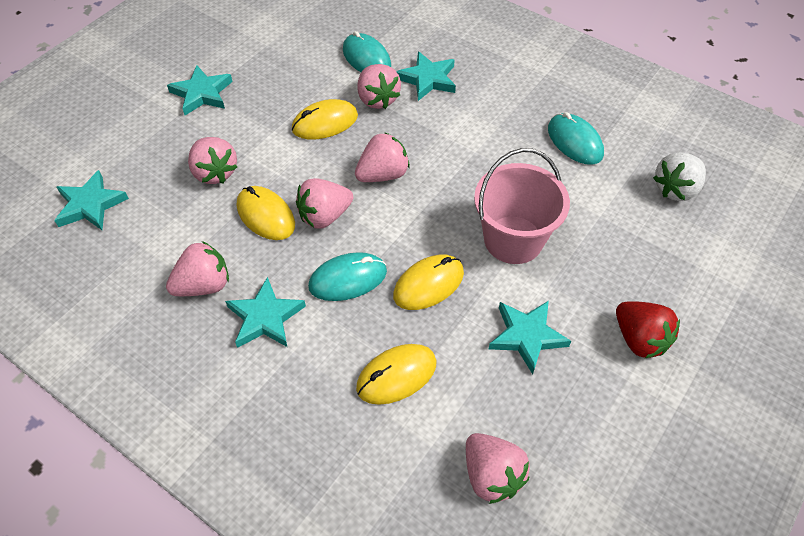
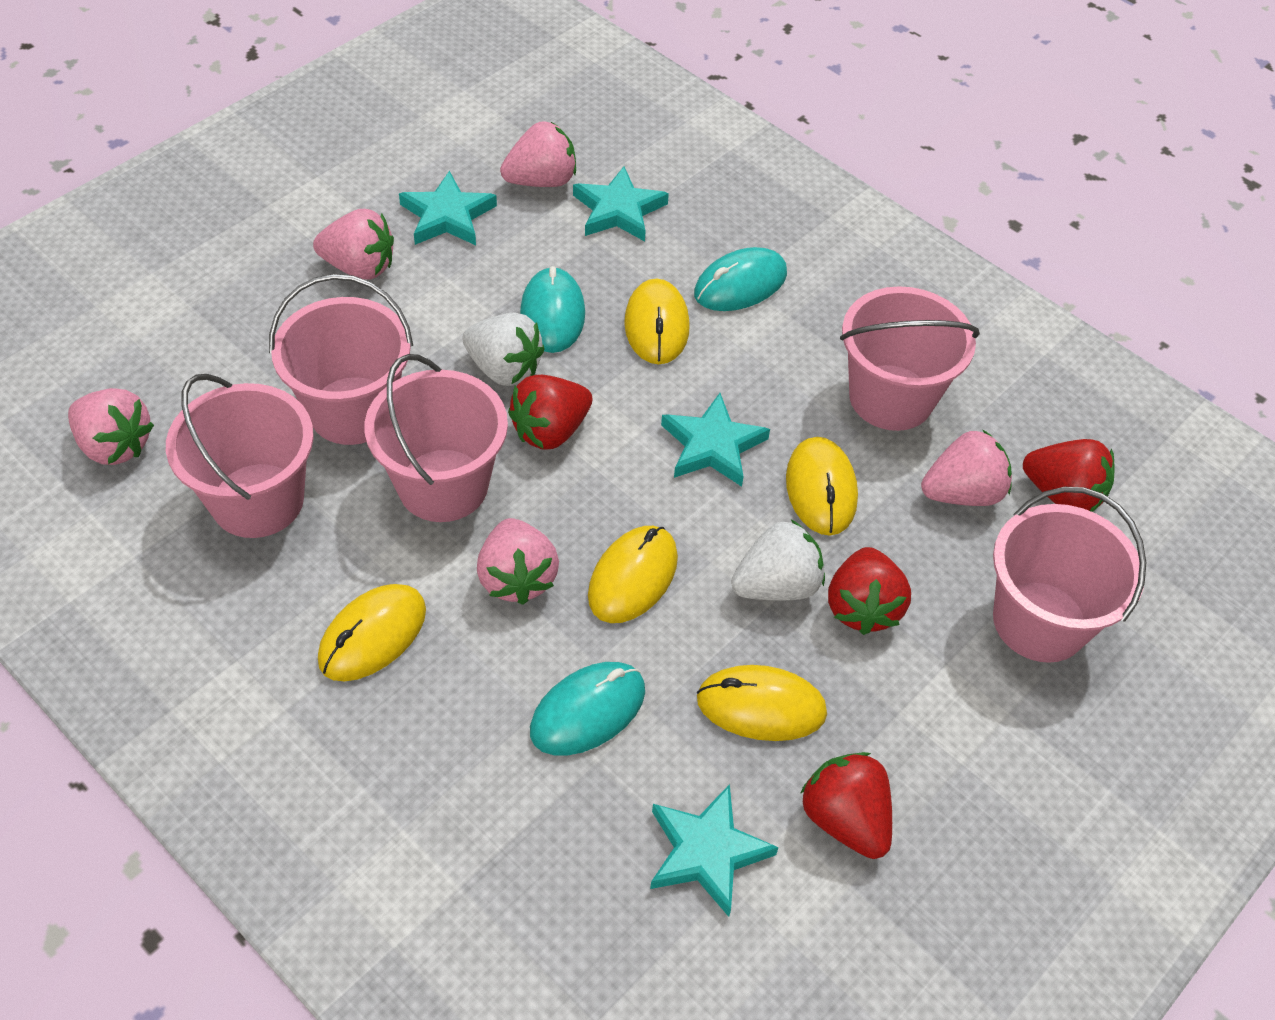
pink bucket: [474,148,570,264] = 1 -> [166,374,314,538] [269,274,413,445] [364,354,508,522] [840,286,980,431] [993,487,1147,663] = 5
pink strawberry: [166,241,229,296] [188,137,237,184] [296,178,353,229] [355,132,410,182] [358,64,401,109] [466,433,530,504] = 6 -> [68,388,154,465] [313,209,394,279] [477,518,559,605] [500,121,576,187] [921,429,1012,506] = 5
red strawberry: [616,301,680,358] = 1 -> [508,375,592,450] [800,752,892,859] [828,547,911,635] [1023,439,1115,512] = 4
turquoise star: [54,170,129,230] [167,65,233,115] [225,277,306,348] [396,51,456,101] [489,301,571,374] = 5 -> [399,171,497,245] [573,167,669,241] [650,784,778,917] [661,393,770,487] = 4
white strawberry: [653,152,706,201] = 1 -> [462,313,545,386] [731,520,825,601] = 2
yellow mouse: [237,186,295,240] [292,99,358,140] [356,344,436,405] [393,254,464,310] = 4 -> [318,584,426,682] [588,526,678,623] [624,279,690,364] [697,665,827,741] [786,437,858,536] = 5

